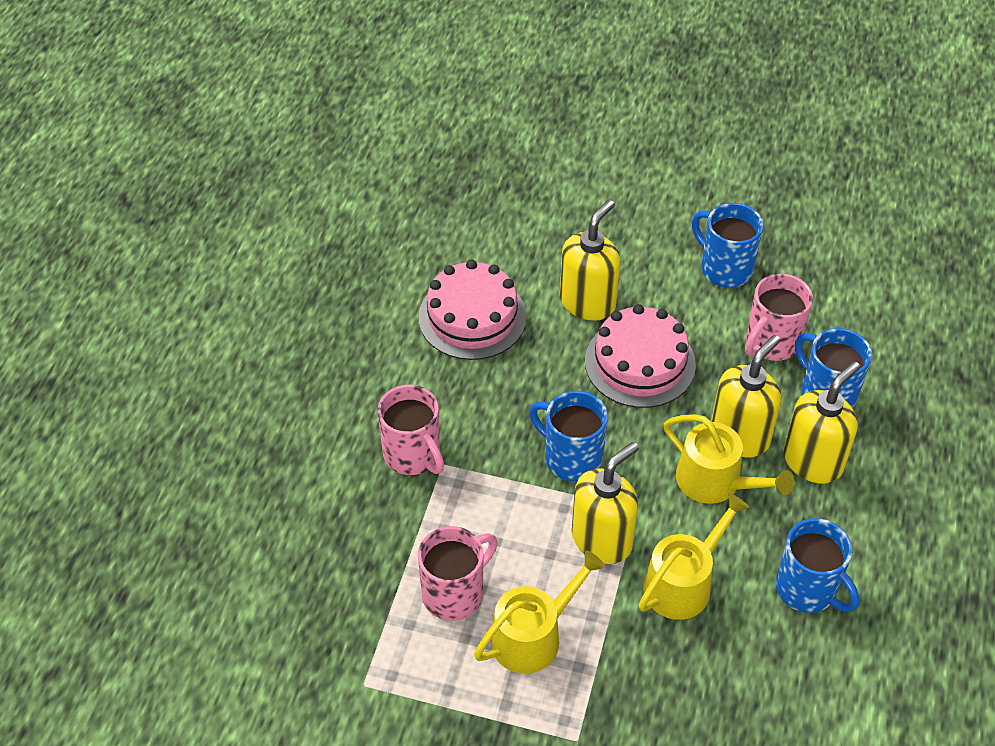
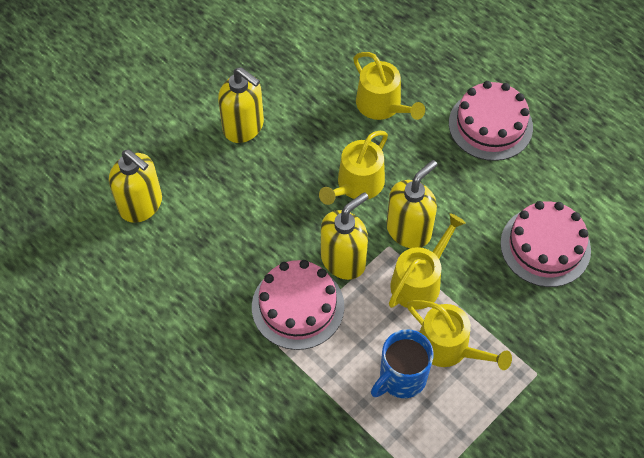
blue mug: [529,391,608,481] [692,203,763,288] [776,518,860,613] [795,328,872,409] = 4 -> [371,329,434,398] = 1
pink cake: [418,260,527,360] [585,304,696,408] = 2 -> [252,260,344,350] [449,81,533,161] [500,201,591,287] = 3
pink mug: [377,385,444,475] [418,526,498,621] [745,274,813,361] = 3 -> none = 0
yellow watering can: [474,550,605,674] [639,493,750,620] [664,414,794,504] = 3 -> [319,131,388,205] [353,52,425,120] [389,213,466,310] [407,300,512,370] = 4

